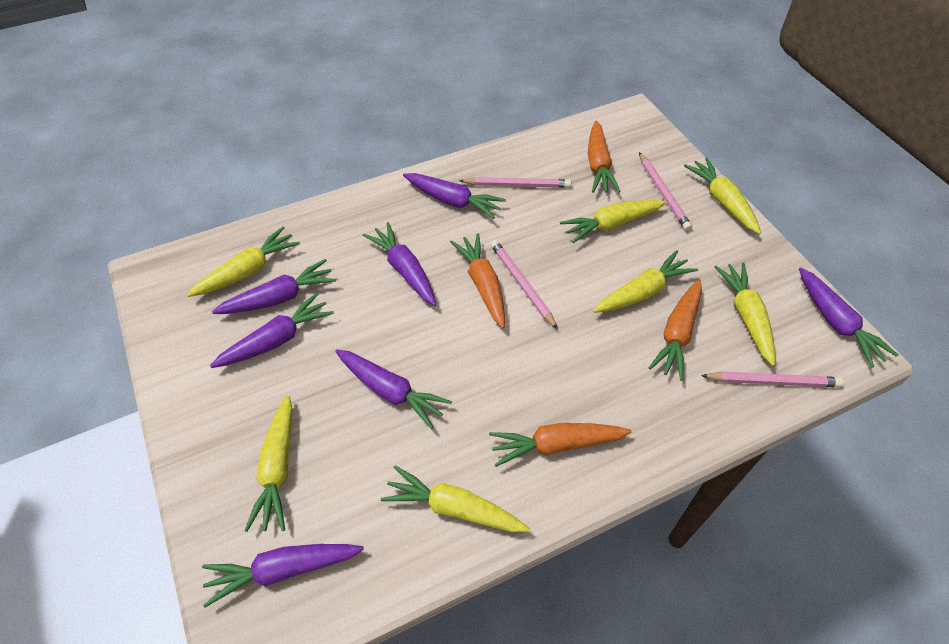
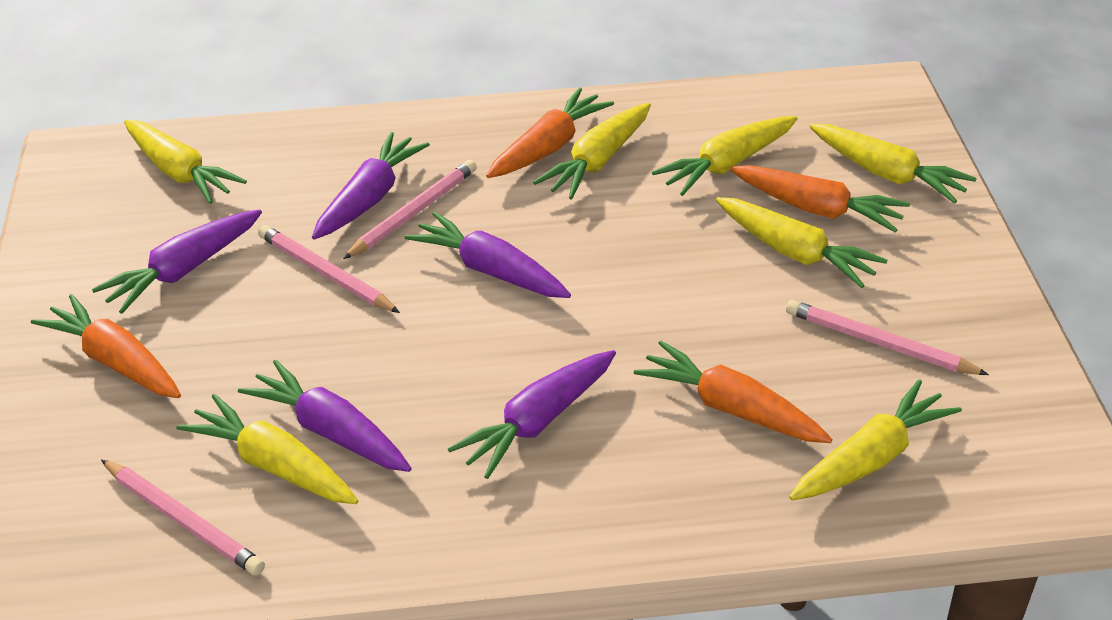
purple carrot: [202,544,364,607] [210,292,334,368] [212,259,336,314] [335,349,452,429] [363,222,436,306] [403,173,506,219] [799,268,898,368] = 7 -> [92,210,262,314] [238,360,412,472] [312,132,430,240] [405,211,571,298] [448,350,616,479] = 5

